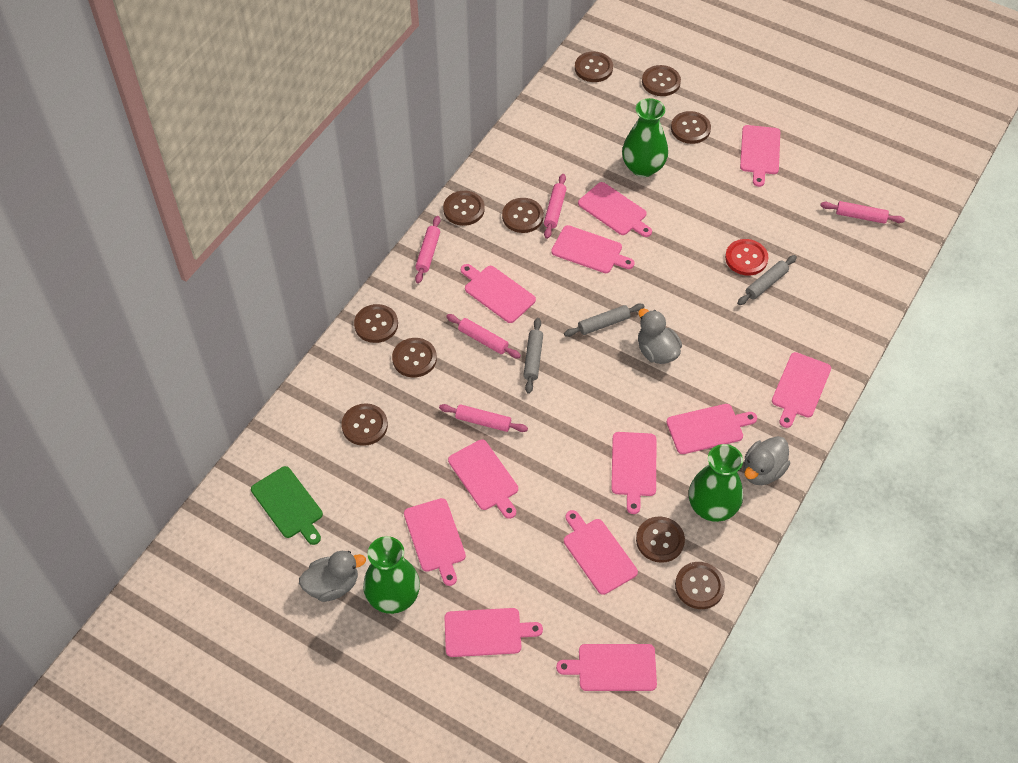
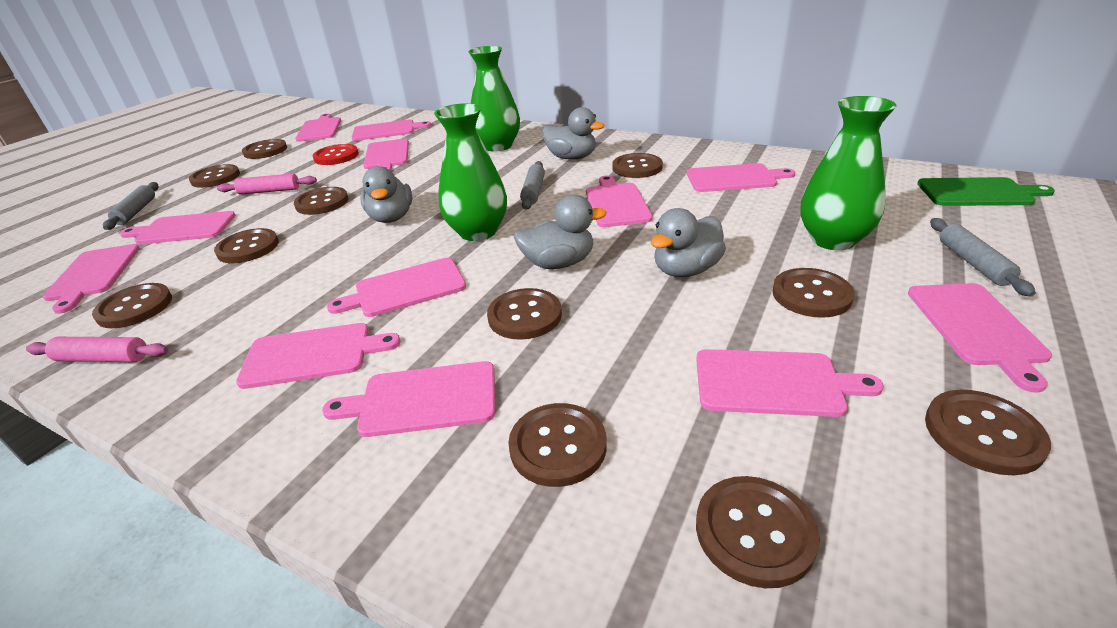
brown button: [342,403,388,446] [354,304,398,343] [392,338,437,377] [443,191,485,226] [502,198,544,233] [575,51,613,82] [636,516,685,563] [642,65,681,96] [671,111,711,144] [675,562,725,609] = 10 -> [92,283,172,328] [189,164,240,188] [214,228,279,263] [242,139,287,159] [294,187,349,215] [487,288,562,340] [508,403,607,487] [612,153,663,178] [696,476,820,588] [772,268,854,318] [925,390,1051,475] = 11
grey duck: [299,551,366,602] [638,309,682,364] [743,436,790,485] = 3 -> [360,166,412,223] [514,195,607,269] [542,107,604,160] [651,208,726,277] = 4
pink rolling pin: [415,216,440,284] [439,404,528,432] [446,314,521,359] [544,174,566,239] [820,201,905,224] = 5 -> [26,337,168,362] [217,173,317,195] = 2

